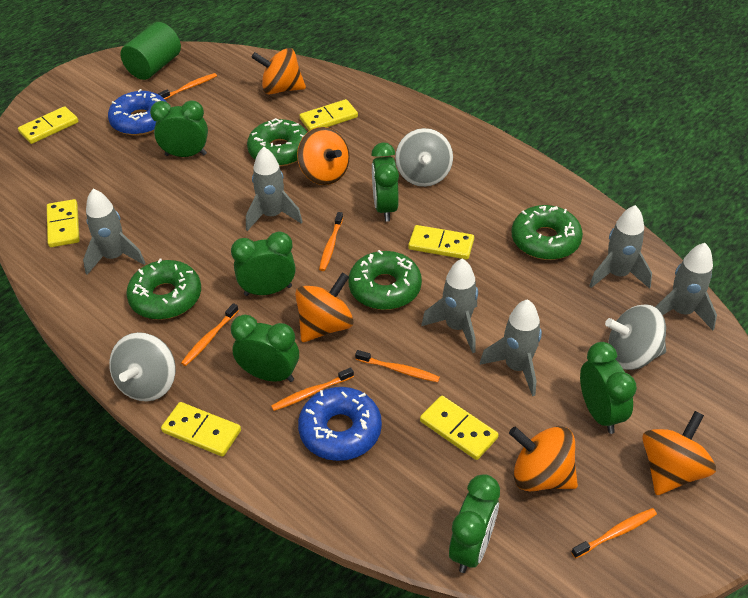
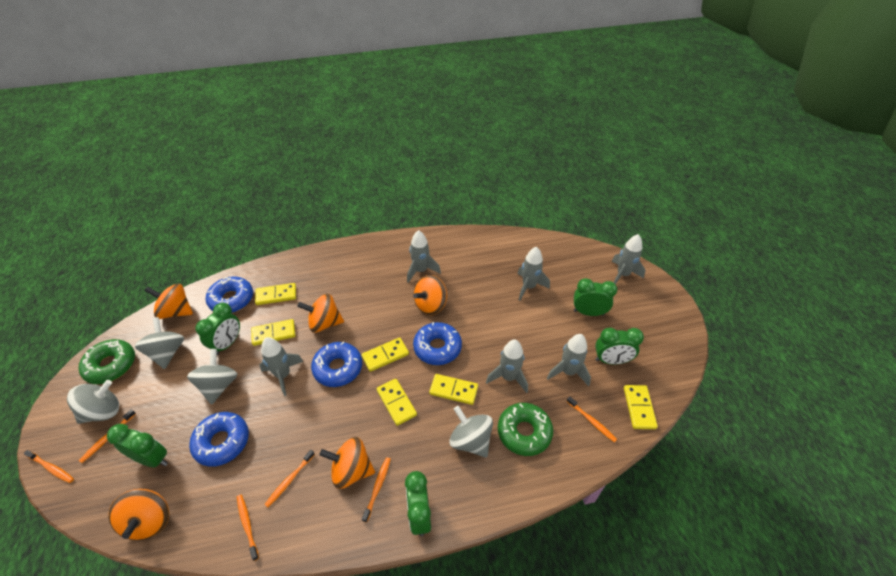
blue donut: [108,89,167,136] [298,387,382,461] = 2 -> [189,412,249,467] [206,277,253,313] [311,342,362,387] [413,322,462,365] = 4
green clock: [150,100,208,157] [231,231,296,296] [231,315,299,382] [371,143,399,222] [449,474,500,573] [580,342,637,434] = 6 -> [107,424,168,468] [195,303,240,355] [405,471,431,536] [574,278,618,316] [595,328,644,365] = 5
green cylinder: [120,22,181,80] = 1 -> none = 0
green donut: [126,259,201,320] [247,118,307,166] [349,250,422,310] [511,205,583,260] = 4 -> [79,339,135,384] [498,403,553,456] = 2
grey spinning top: [109,332,176,402] [395,128,453,187] [605,304,666,370] = 3 -> [67,380,119,424] [135,317,184,369] [187,349,238,404] [449,406,493,458] = 4

